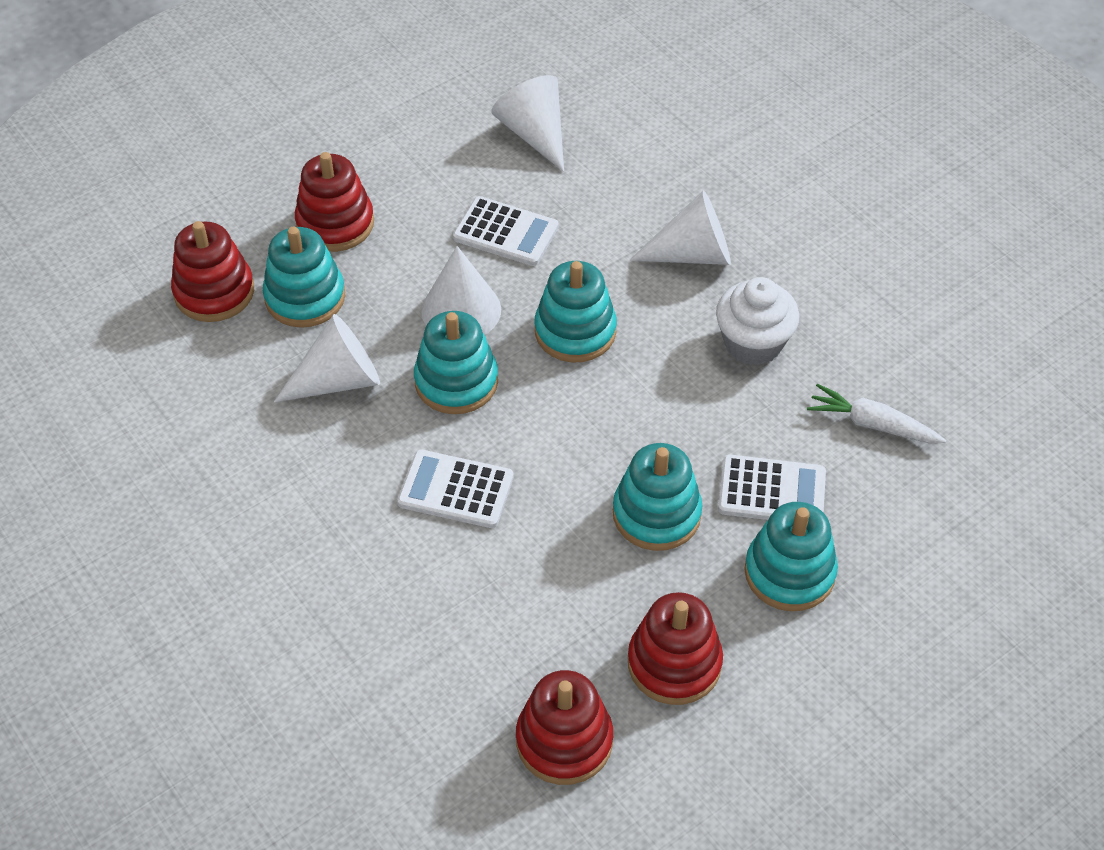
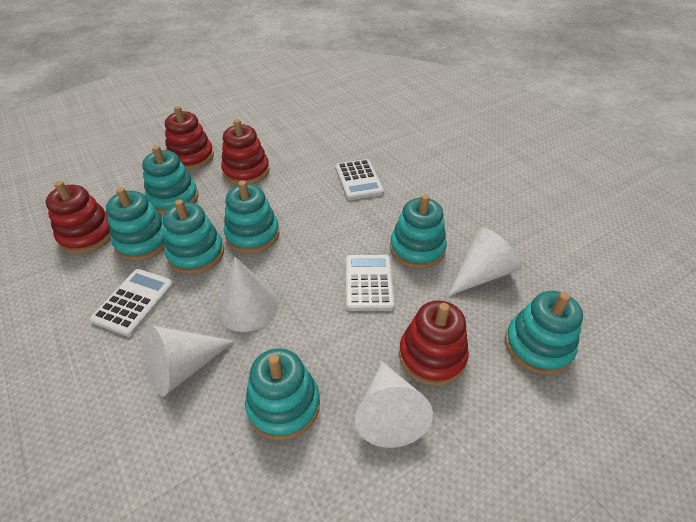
turquoise stacking toy: [263,227,345,328] [414,311,498,414] [535,261,617,362] [613,443,703,551] [744,502,838,611] = 5 -> [106,187,165,261] [142,145,198,214] [163,199,224,274] [224,180,279,253] [245,348,320,440] [390,194,447,269] [505,291,583,375] = 7
white carrot: [807,384,946,443] = 1 -> none = 0
white cupcake: [716,277,799,366] = 1 -> none = 0

